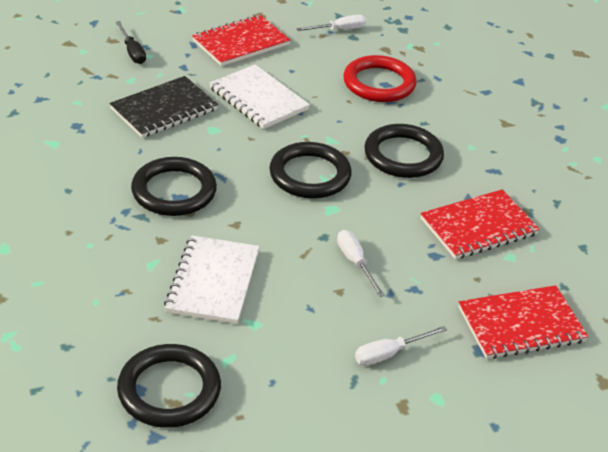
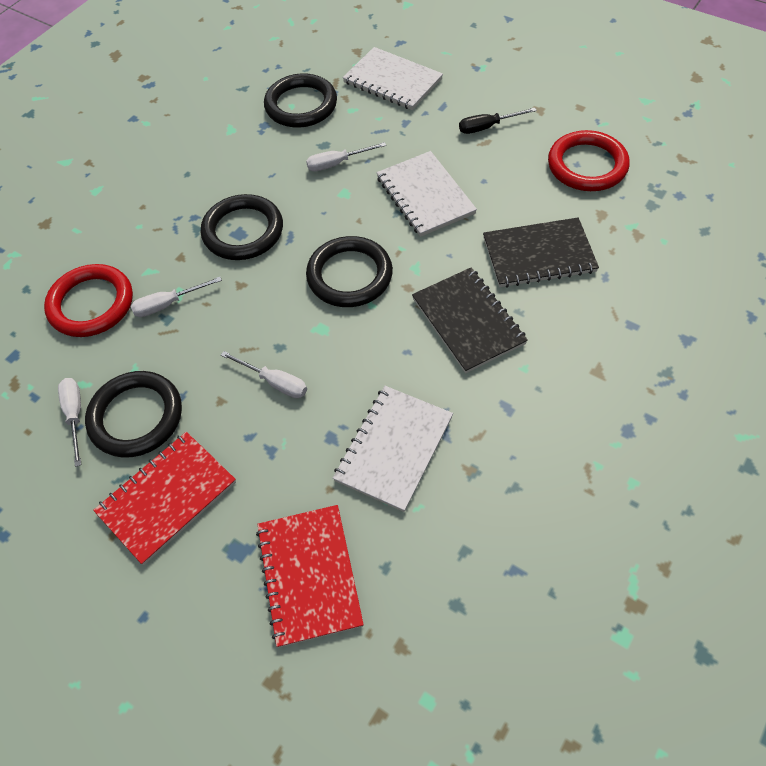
black notebook: [109,76,218,138] = 1 -> [412,267,528,373] [483,217,599,288] = 2
red notebook: [192,15,290,66] [420,190,540,259] [458,285,588,359] = 3 -> [93,432,236,565] [256,505,364,647] = 2
red ring: [343,55,417,102] = 1 -> [44,264,133,337] [548,130,629,191] = 2
white notebook: [164,235,259,324] [209,65,310,129] = 2 -> [333,386,453,512] [343,47,443,110] [376,151,477,237] = 3
white screwdriver: [297,15,366,31] [337,230,385,297] [355,326,447,366] = 3 -> [58,378,82,467] [131,277,222,317] [221,351,307,398] [306,142,386,172] = 4

